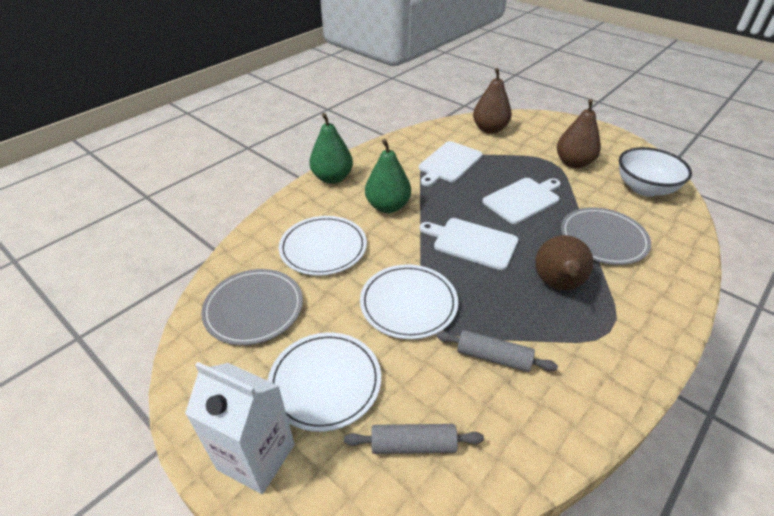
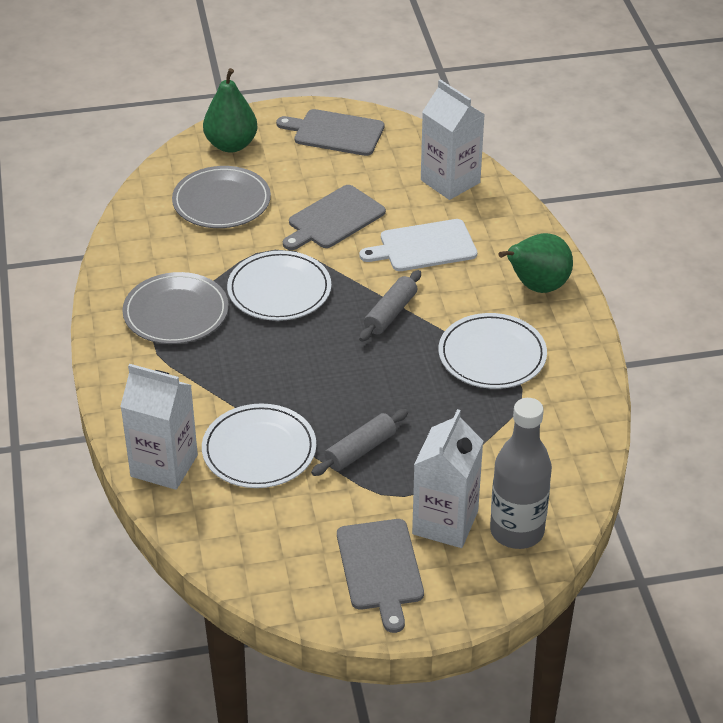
brown pear: [473,68,512,134] [535,235,594,290] [557,99,601,168] = 3 -> none = 0
grey bottle: none = 0 -> [490,398,552,549] = 1
grey cutting board: none = 0 -> [276,109,384,156] [283,185,386,250] [337,519,424,633] = 3
white bowl: [619,147,692,197] = 1 -> none = 0
white carton: [185,362,295,494] = 1 -> [120,364,198,490] [412,409,483,548] [421,79,485,200] = 3
white cutting board: [419,141,483,186] [420,218,518,270] [482,178,561,224] = 3 -> [359,219,477,271] = 1

